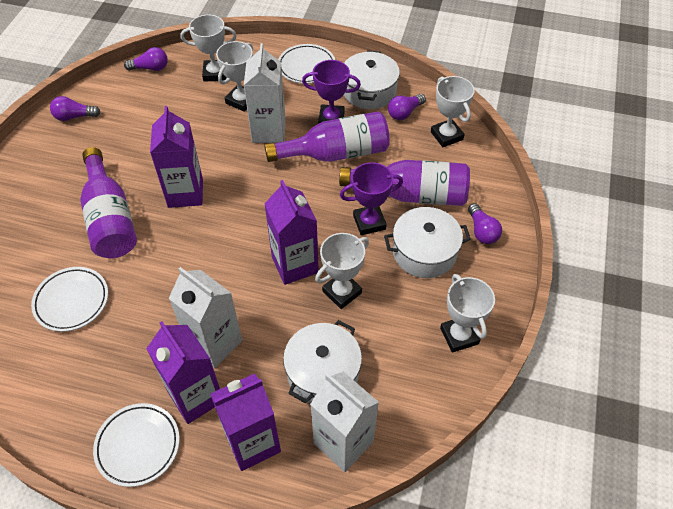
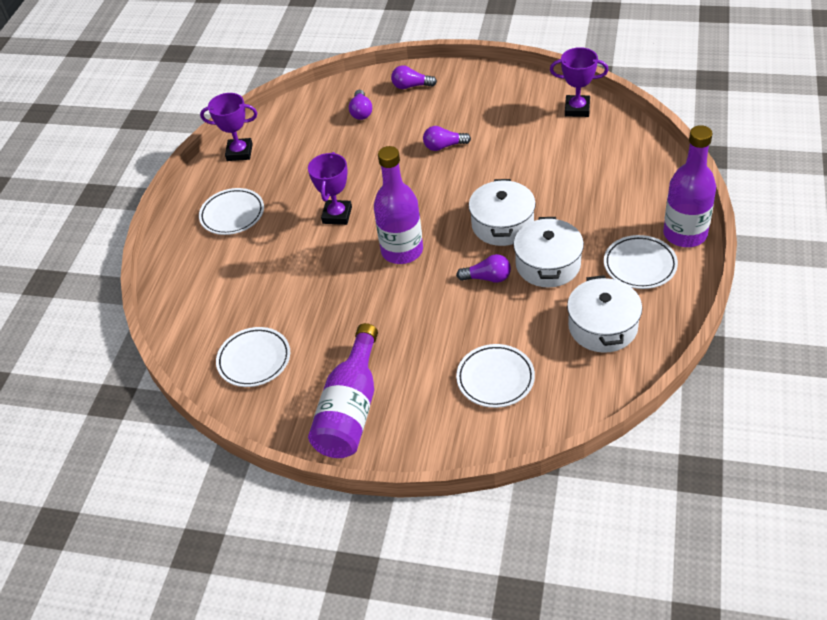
purple carton: [146,321,220,424] [150,106,203,208] [210,373,281,471] [265,180,319,285] = 4 -> none = 0
purple trophy: [302,60,361,124] [340,162,403,235] = 2 -> [200,93,257,161] [308,152,352,225] [550,47,608,117] = 3
white carton: [169,267,242,368] [244,43,286,143] [310,372,379,472] = 3 -> none = 0
white plate: [31,267,108,332] [93,403,180,487] [278,44,335,84] = 3 -> [199,188,264,235] [216,327,290,387] [456,344,535,408] [604,235,678,289] = 4
white trophy: [181,15,237,81] [216,41,253,112] [315,233,369,309] [431,76,475,147] [440,274,495,353] = 5 -> none = 0

